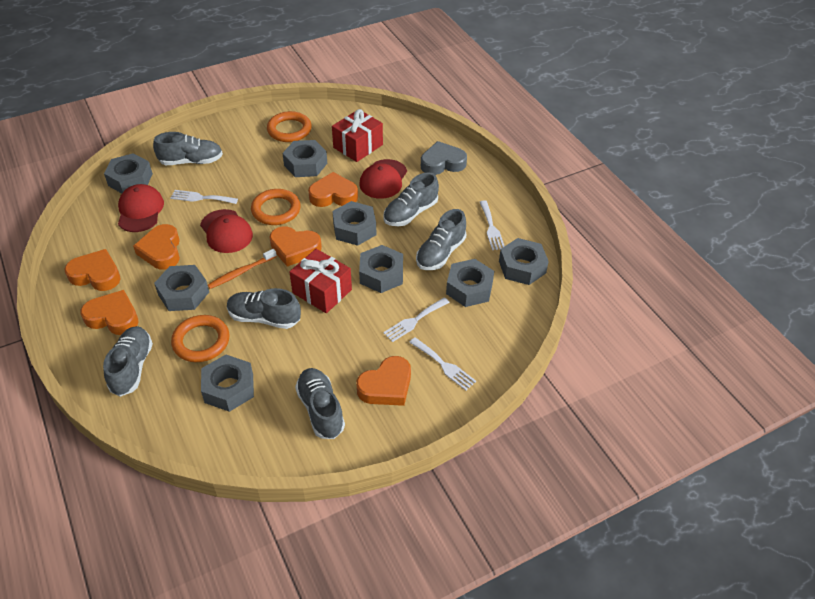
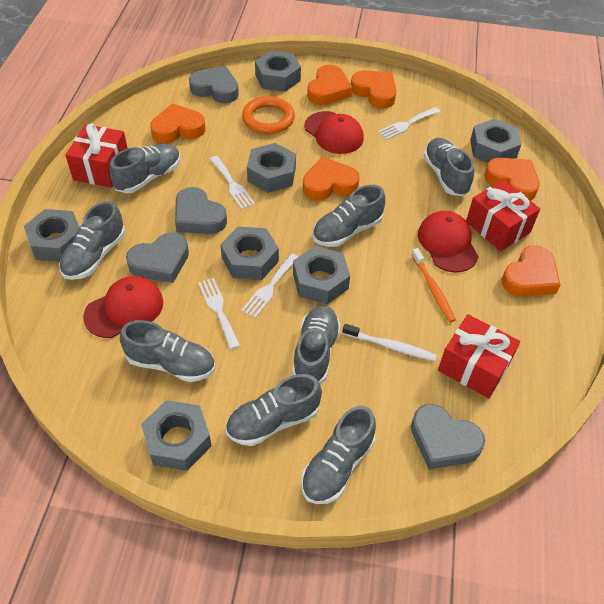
grey heart: [421,141,467,175] = 1 -> [126,232,189,283] [175,187,227,234] [189,66,239,104] [411,404,485,469] = 4
grey nut: [104,153,153,193] [154,265,209,311] [201,355,254,412] [282,140,327,177] [332,201,376,246] [359,245,403,293] [446,259,494,307] [499,238,549,285] = 8 -> [24,209,80,262] [141,400,212,471] [220,227,279,280] [247,143,296,193] [255,50,301,92] [293,246,350,304] [470,119,522,163] = 7
grey shoe: [103,326,153,397] [153,132,223,165] [227,288,301,329] [295,368,345,439] [383,172,439,226] [416,209,466,270] = 6 -> [59,201,125,280] [109,143,181,193] [120,320,215,382] [226,374,322,446] [292,305,341,384] [301,406,376,504] [312,185,385,247] [423,138,474,196] = 8
orange ring: [171,315,230,362] [251,189,301,225] [267,111,312,142] = 3 -> [242,96,295,134] = 1
red gift: [290,249,352,313] [332,109,383,162] = 2 -> [65,123,128,188] [438,314,520,398] [466,180,540,251] = 3
white toothbrush: none = 0 -> [343,324,436,361] = 1

